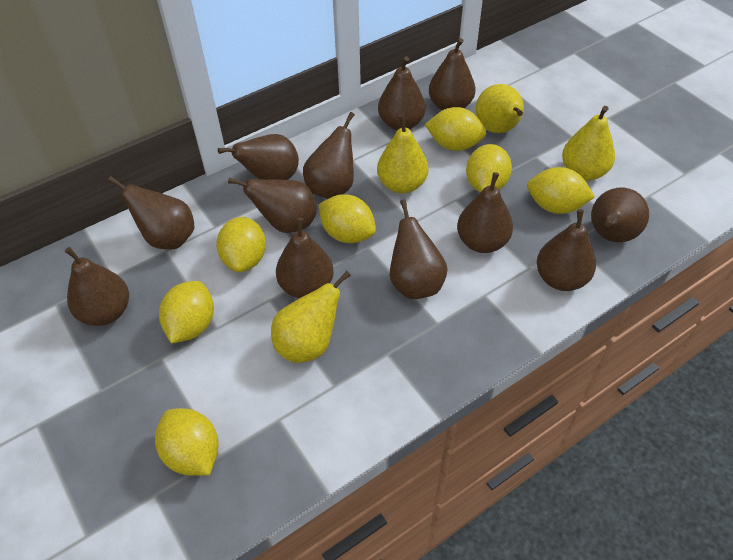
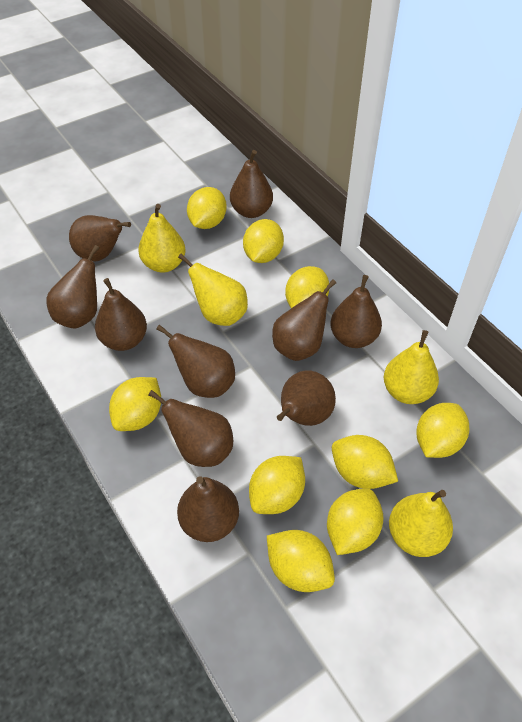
brown pear: [65,247,129,326] [108,176,194,250] [218,134,299,180] [228,178,317,233] [276,218,334,298] [303,112,355,199] [378,56,426,130] [390,199,447,299] [429,38,475,111] [457,172,513,253] [537,209,596,291] [591,188,649,242] = 12 -> [46,245,99,329] [69,215,131,261] [95,278,147,351] [148,390,233,467] [156,325,235,398] [177,476,239,542] [230,150,273,218] [272,279,336,361] [277,370,336,426] [331,275,382,348] = 10
yellow lemon: [155,408,219,475] [159,281,214,344] [216,217,266,272] [319,194,376,243] [425,107,486,151] [466,144,512,192] [527,167,595,214] = 7 -> [109,377,161,431] [187,187,227,229] [243,219,284,263] [249,456,305,514] [267,530,335,592] [285,266,329,308] [327,488,383,555] [332,435,398,489] [416,403,469,458] = 9

